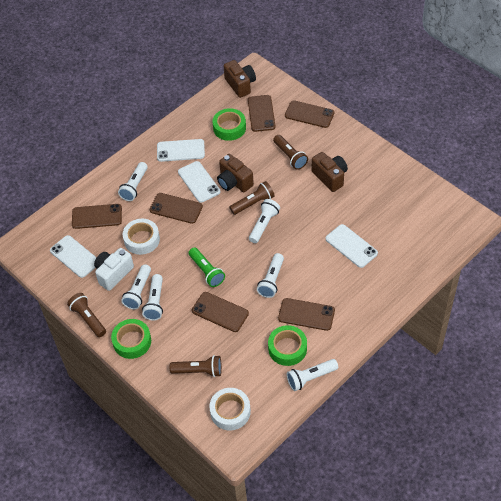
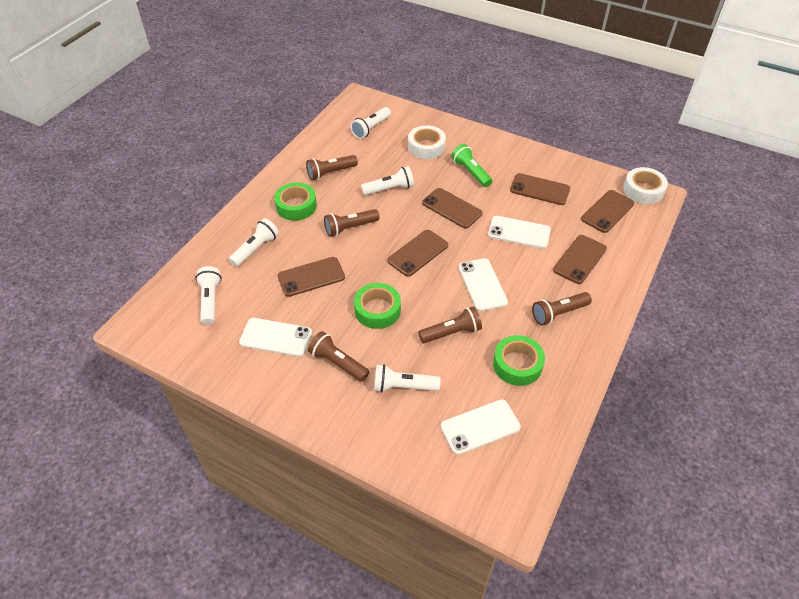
brown camera: [217,154,254,192] [224,60,256,98] [312,152,348,192] = 3 -> none = 0
brown flashlight: [67,293,106,337] [170,355,222,377] [229,181,275,215] [273,135,308,170] = 4 -> [306,155,358,180] [308,331,369,382] [324,209,380,237] [418,306,482,343] [532,292,592,325] = 5
white camera: [94,248,134,291] = 1 -> none = 0
white flashlight: [118,162,148,201] [121,264,151,309] [142,274,163,320] [249,199,280,243] [257,253,284,298] [287,359,338,391] = 6 -> [195,266,222,325] [229,218,279,267] [351,107,391,139] [361,166,414,196] [374,364,441,393] = 5

